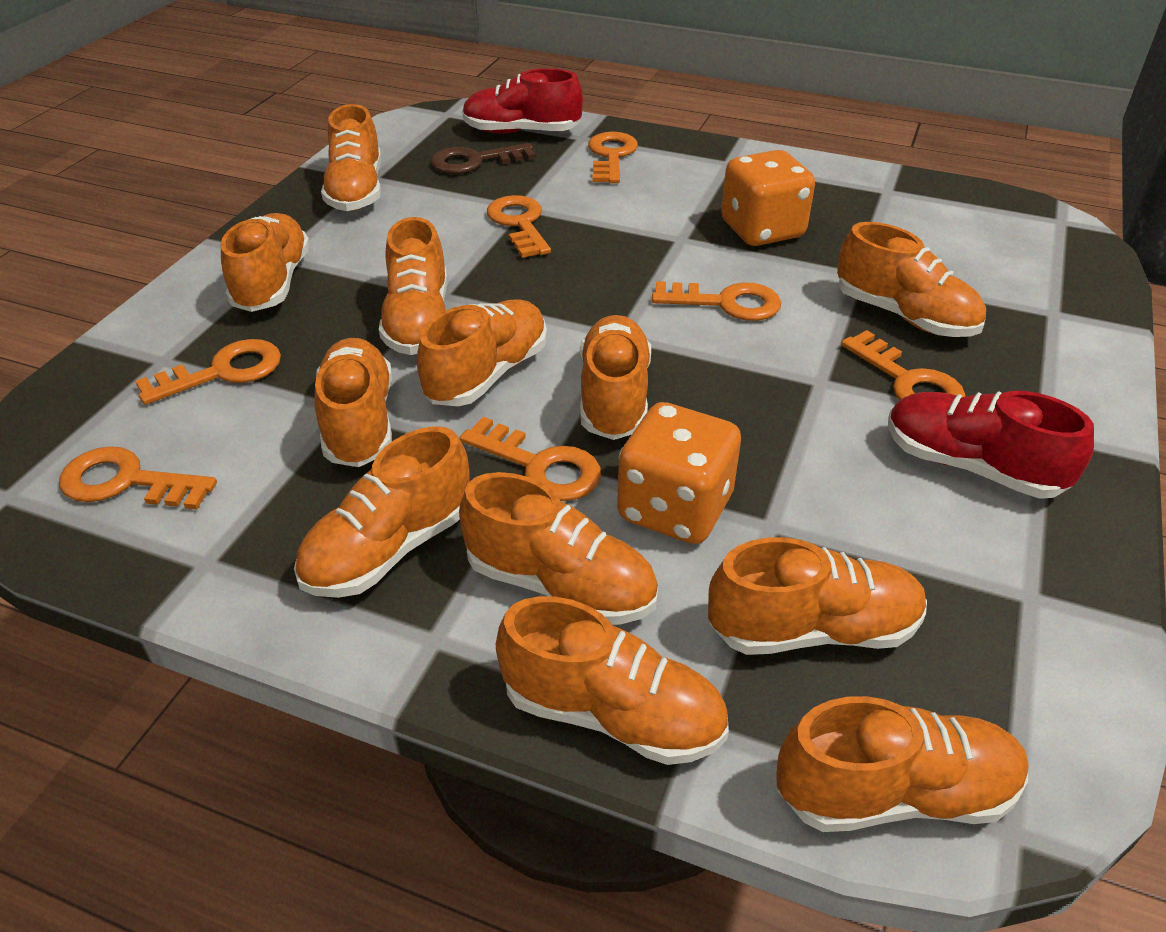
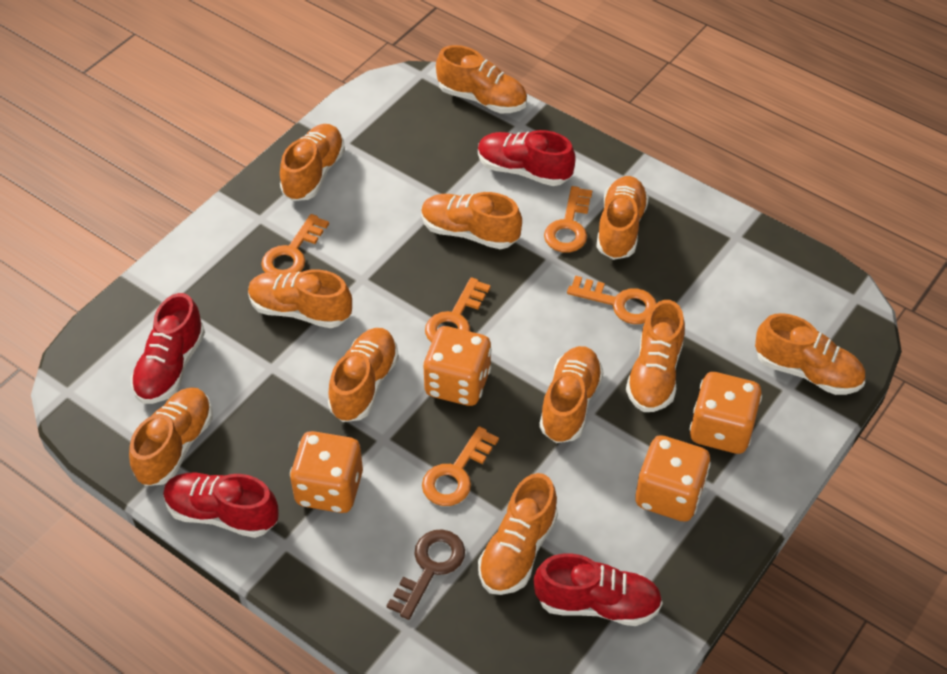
orange dice: [617,402,741,544] [721,150,815,246] = 2 -> [290,431,363,513] [423,326,492,406] [635,435,711,522] [689,372,762,454] = 4
orange key: [59,446,217,509] [135,339,281,405] [460,417,601,501] [487,195,551,258] [588,132,638,183] [652,281,781,321] [841,330,966,401] = 7 -> [261,214,329,274] [422,426,499,506] [425,277,491,343] [544,186,592,253] [567,276,657,324] = 5
orange shoe: [221,213,310,312] [294,426,470,598] [314,338,392,467] [321,104,381,211] [379,217,447,355] [417,299,547,406] [459,472,658,625] [496,596,729,765] [579,315,651,440] [708,537,927,655] [776,696,1029,832] [837,222,986,337] = 12 -> [129,387,213,486] [248,269,352,328] [280,124,345,201] [328,328,399,422] [421,192,522,249] [436,45,527,113] [478,473,558,595] [539,346,603,443] [596,176,649,260] [626,300,685,412] [755,313,865,395] = 11
red shoe: [462,68,583,134] [888,391,1094,499] = 2 -> [131,293,205,404] [163,473,279,538] [478,130,576,186] [534,553,663,626] = 4

